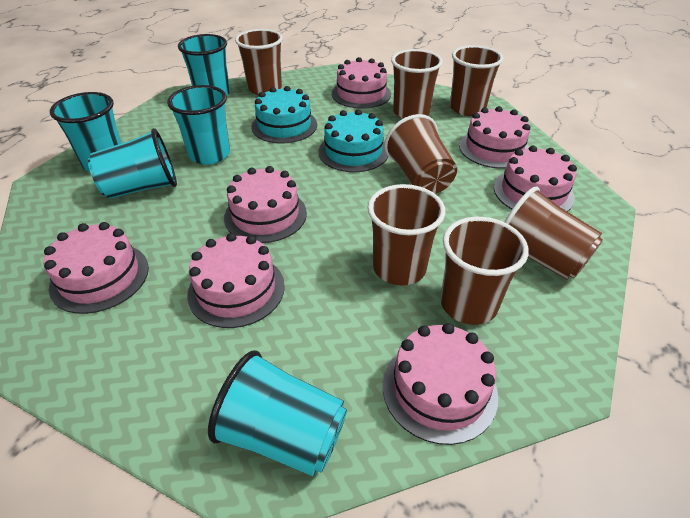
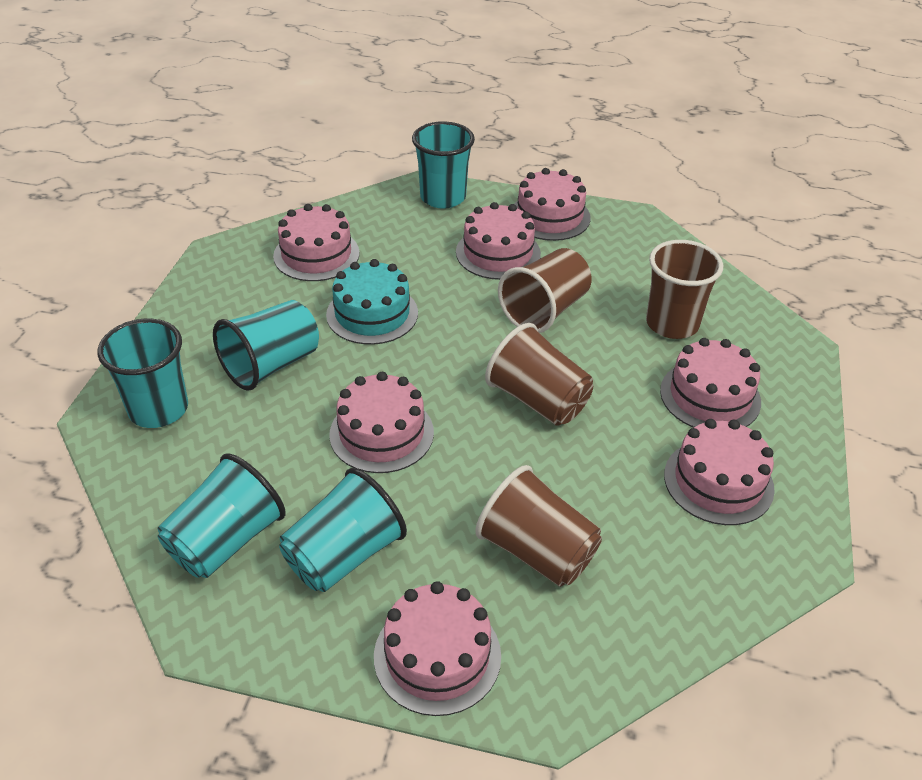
brown cup: [235,29,283,95] [367,184,445,285] [384,114,457,194] [391,49,443,119] [440,217,529,325] [450,45,503,116] [504,186,603,280] = 7 -> [475,465,602,587] [485,323,593,426] [498,248,592,333] [646,240,723,339] = 4
turquoise cake: [252,86,317,144] [319,109,388,172] = 2 -> [326,259,418,345] = 1

